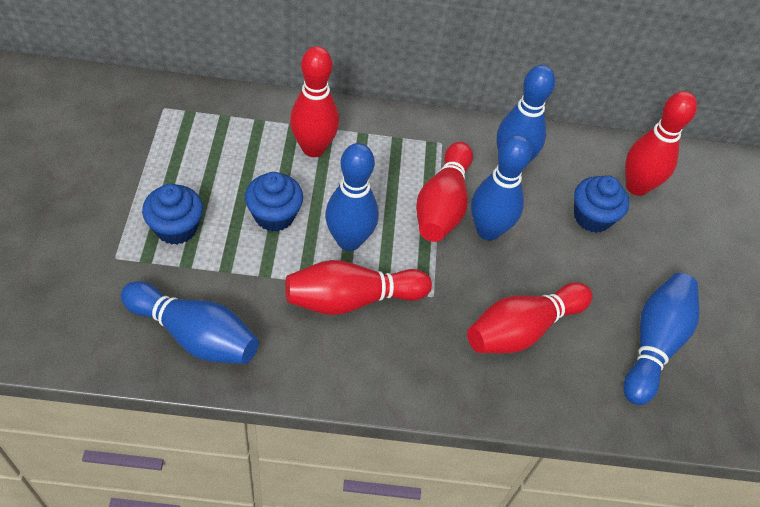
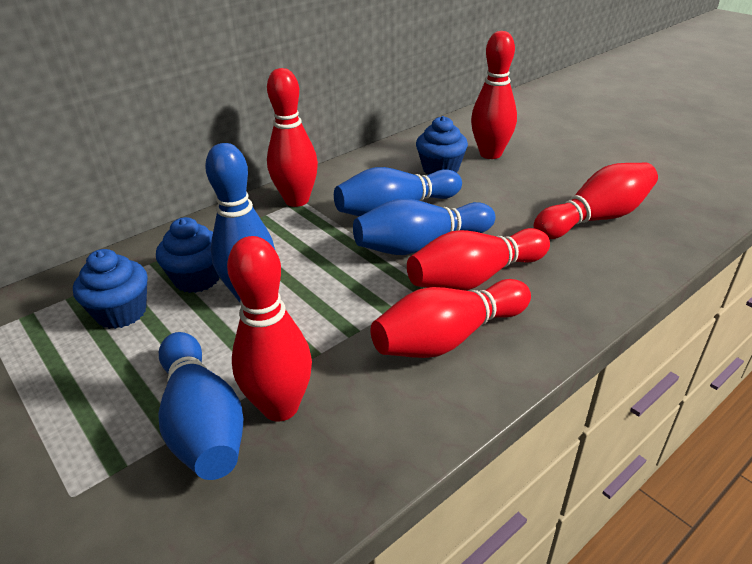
blue bowling pin: [121,281,259,364] [325,143,378,251] [471,135,532,241] [496,65,555,162] [623,273,700,405] = 5 -> [158,332,243,480] [205,143,275,302] [334,167,462,217] [353,199,495,255] = 4
red bowling pin: [285,260,432,315] [290,46,339,157] [416,142,473,242] [467,282,593,354] [625,91,697,196] = 5 -> [227,236,312,422] [267,68,318,207] [371,279,531,358] [407,228,550,291] [471,31,517,159] [534,162,658,239] = 6

